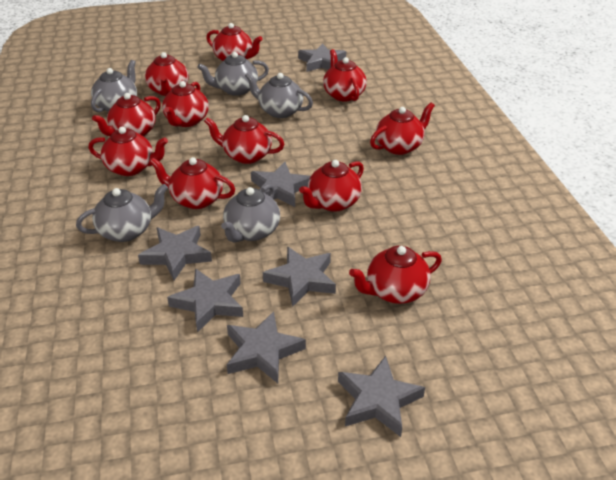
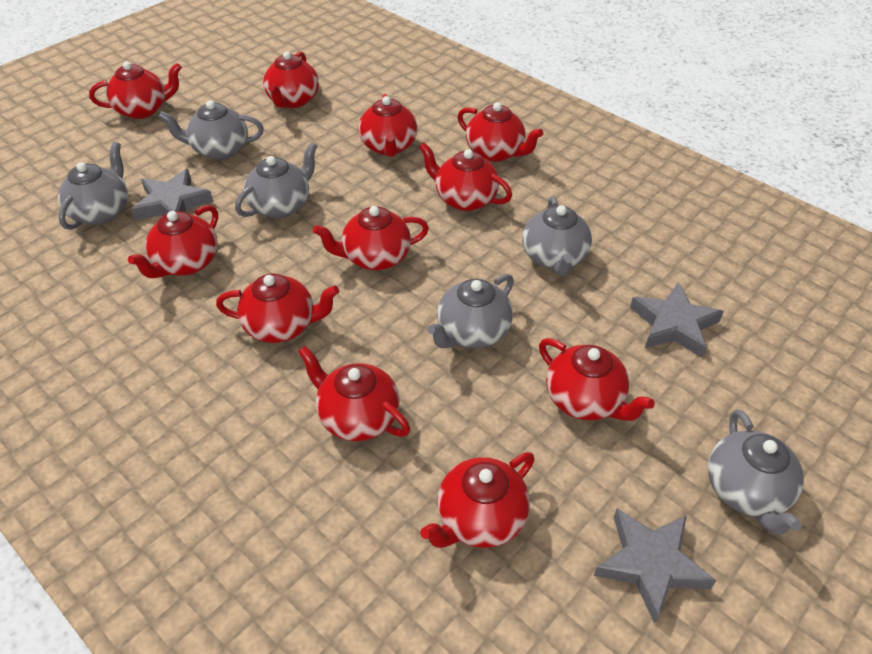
grey star: [138,226,212,280] [167,268,243,333] [227,311,306,383] [251,162,311,207] [263,246,336,307] [298,43,346,72] [338,356,425,437] = 7 -> [131,169,213,220] [594,508,716,624] [630,282,724,358] = 3
grey teapot: [76,184,168,242] [91,60,137,112] [197,52,269,96] [221,184,280,243] [245,72,313,118] = 5 -> [58,142,128,230] [159,100,264,160] [235,142,317,218] [428,274,514,348] [522,196,592,276] [708,409,804,535] = 6

